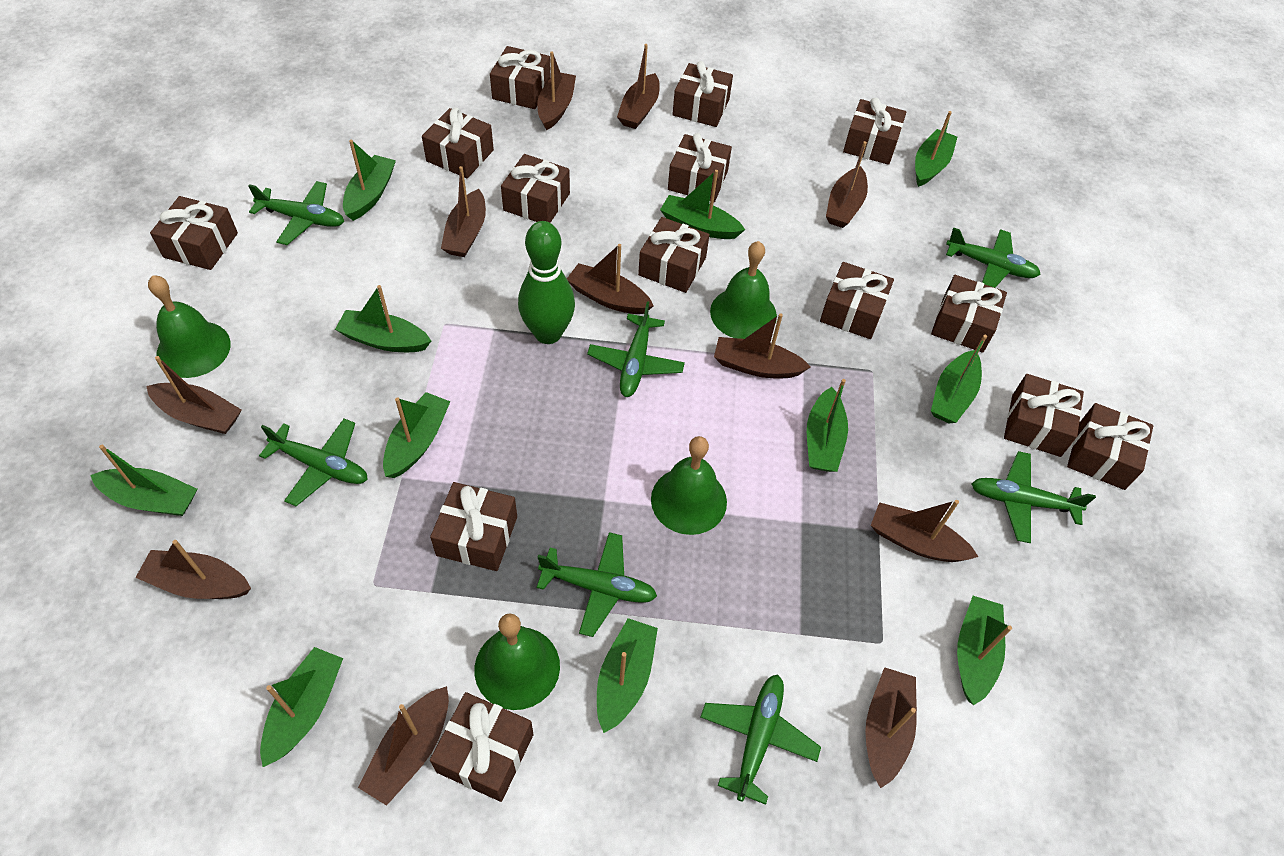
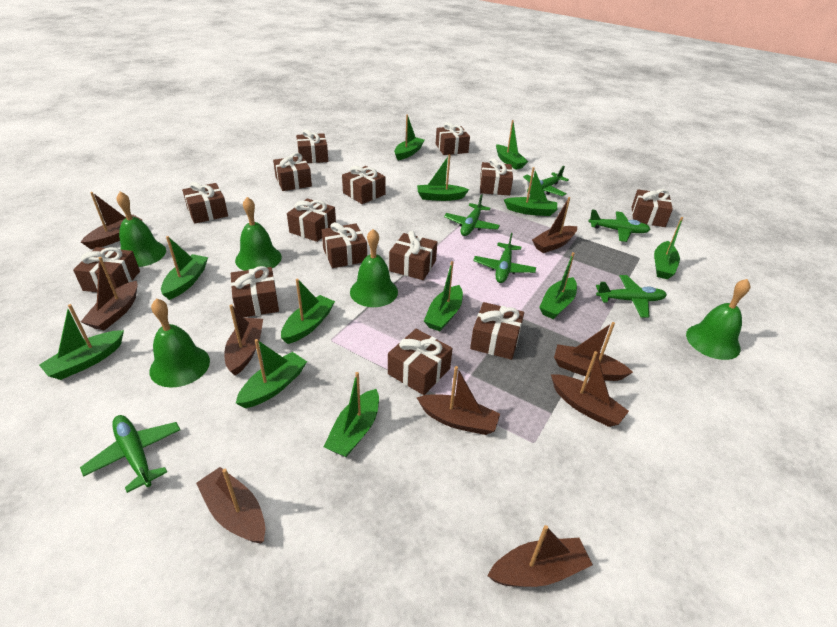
brown boat: [135,540,251,599] [146,356,242,434] [358,686,449,806] [441,166,486,257] [537,51,576,130] [567,244,654,314] [617,44,660,129] [714,313,811,378] [826,141,868,228] [865,667,917,788] [871,500,978,562] = 11 -> [81,192,142,249] [81,257,137,330] [196,467,265,544] [224,304,263,376] [417,366,500,435] [487,525,593,587] [532,197,577,253] [551,351,629,427] [554,322,633,381] = 9
green bell: [148,275,231,378] [474,613,560,710] [651,436,727,535] [710,241,777,339] = 4 -> [116,191,166,267] [150,298,210,388] [235,197,282,271] [350,229,398,307] [686,279,750,360] = 5
green boat: [90,445,197,516] [260,647,343,767] [335,285,431,352] [343,140,396,221] [383,392,450,478] [597,618,658,733] [660,170,745,239] [807,379,848,472] [915,111,957,187] [931,335,987,423] [957,596,1012,705] = 11 -> [39,304,124,380] [161,236,208,300] [236,339,307,408] [281,279,335,344] [324,372,379,457] [394,115,425,160] [417,154,469,201] [424,261,463,331] [496,120,528,170] [504,167,557,216] [539,252,577,319] [654,217,683,279] = 12
green bowling pin: [518,221,575,344] = 1 -> none = 0
green plane: [248,181,344,245] [259,418,368,506] [537,532,657,637] [587,301,685,397] [701,674,821,805] [946,227,1041,288] [972,451,1096,543] = 7 -> [80,415,180,493] [444,194,500,236] [473,233,536,283] [523,166,569,196] [588,210,651,242] [596,275,667,317] = 6

